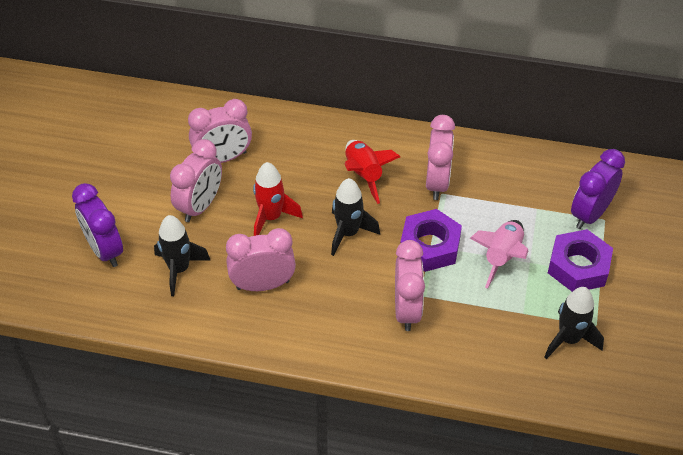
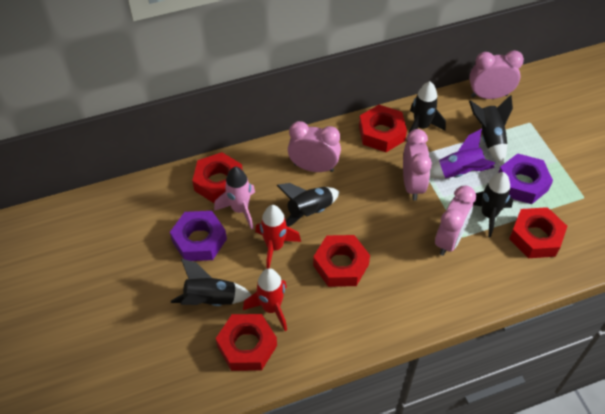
black rocket: [154,215,211,296] [331,178,380,256] [544,287,604,359] = 3 -> [171,259,252,306] [276,183,339,227] [407,81,446,142] [469,95,513,164] [474,172,513,238] = 5
pink clock: [170,139,222,222] [188,99,252,163] [226,228,296,291] [395,240,425,331] [426,115,455,200] = 5 -> [288,121,341,172] [403,129,432,200] [435,186,476,256] [469,50,524,99] = 4
purple clock: [72,183,123,267] [571,149,625,229] = 2 -> none = 0
purple rocket: none = 0 -> [430,129,495,179] = 1
red nut: none = 0 -> [192,152,243,203] [216,314,277,371] [313,235,370,287] [359,105,407,152] [509,207,567,258] = 5

